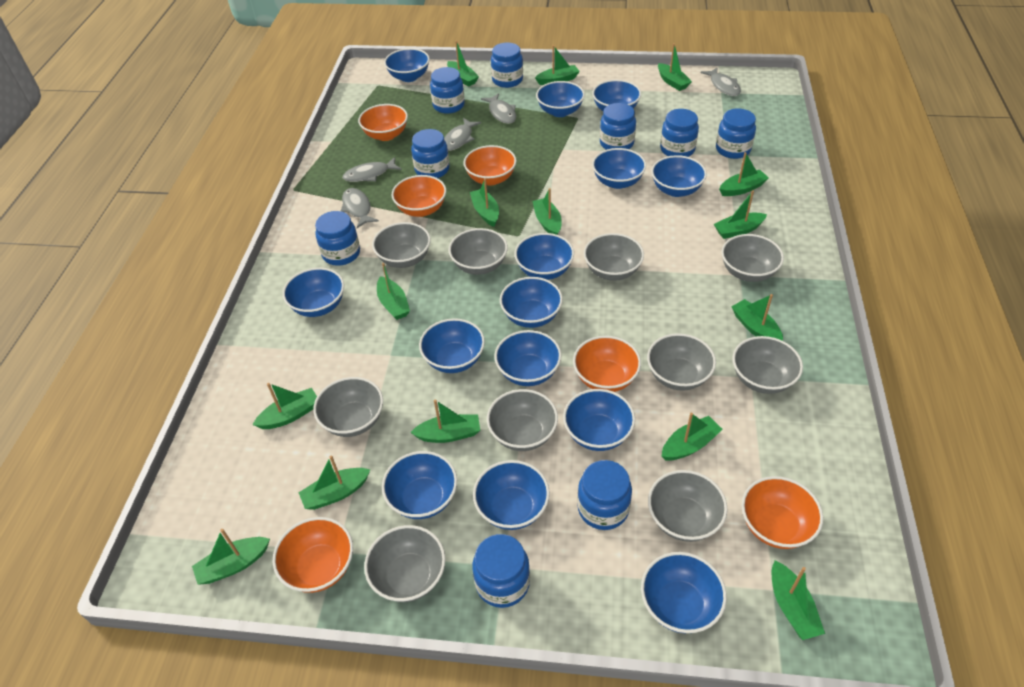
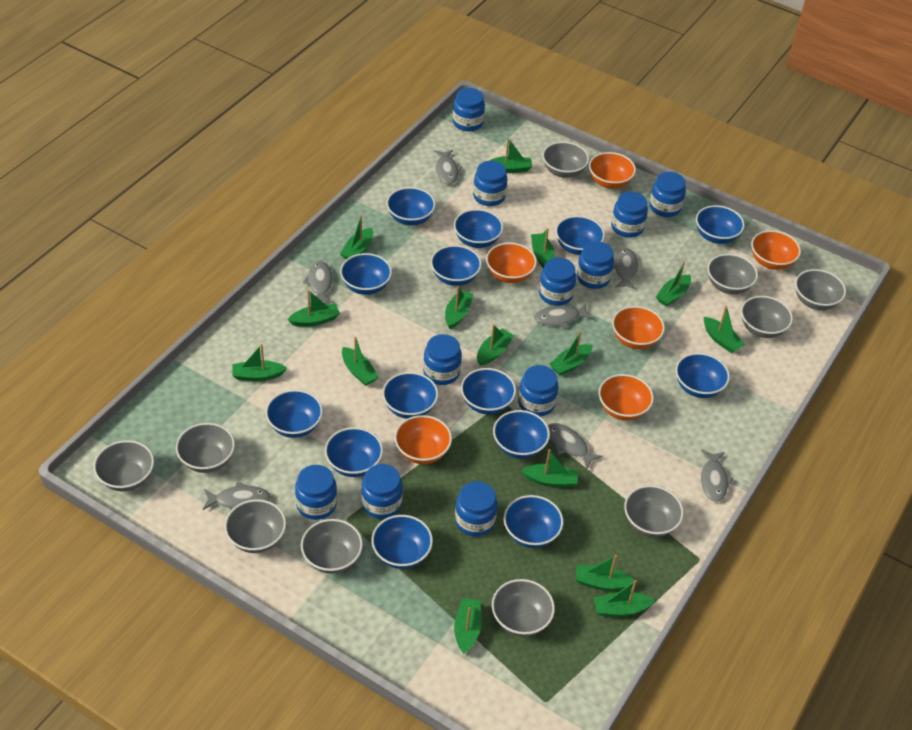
blue jar: [315,211,360,266] [411,129,449,178] [430,67,465,114] [472,534,530,608] [491,42,523,88] [577,460,632,530] [600,103,636,150] [660,109,699,157] [716,109,756,159] = 9 -> [295,465,337,520] [361,464,403,519] [423,334,462,385] [453,88,485,131] [455,481,497,536] [473,161,508,206] [518,365,559,417] [539,257,576,306] [577,241,614,289] [611,191,648,238] [649,172,686,217] = 11
grey fish: [341,188,379,228] [343,157,402,182] [444,118,481,151] [481,93,516,124] [701,67,741,96] = 5 -> [203,482,271,510] [303,261,333,304] [434,150,462,185] [534,304,593,328] [548,423,603,469] [613,248,638,289] [701,450,734,502] = 7

